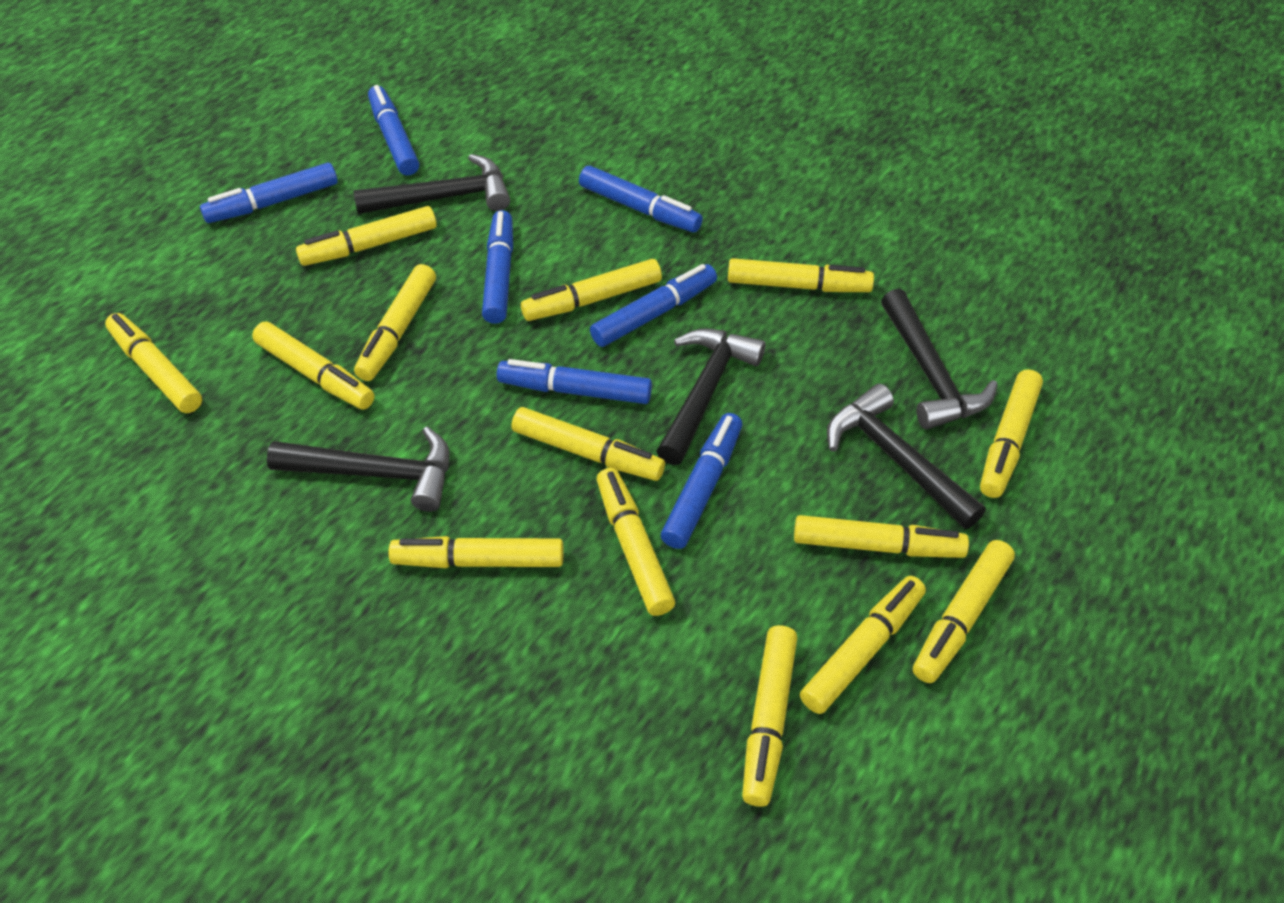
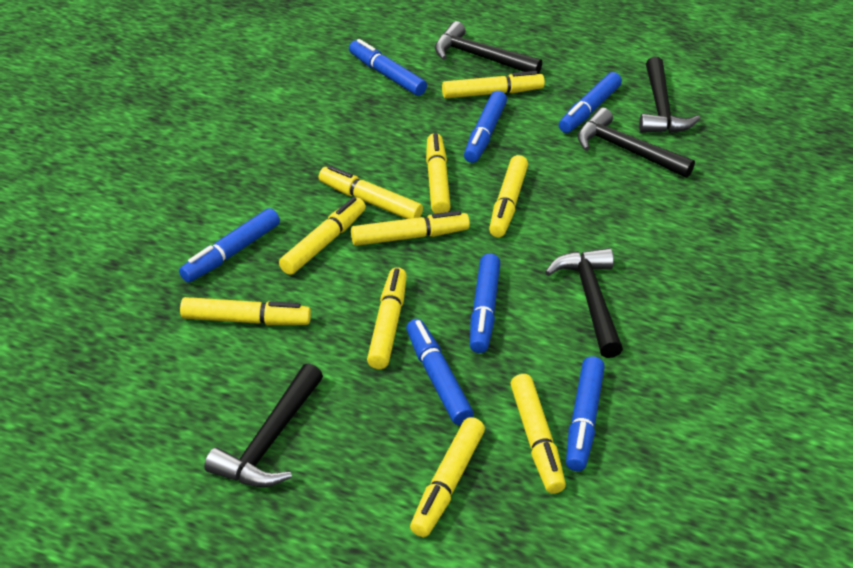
yellow marker: [105,313,202,413] [252,321,375,410] [296,206,437,266] [354,264,436,381] [388,536,563,568] [512,407,665,481] [521,259,662,321] [597,468,675,616] [728,258,874,292] [742,625,797,807] [794,515,969,558] [800,576,926,714] [913,540,1015,683] [980,369,1043,498] = 14 -> [180,297,311,325] [279,197,366,275] [318,165,423,219] [351,211,470,246] [367,267,407,369] [410,417,485,537] [426,133,451,214] [442,71,545,98] [489,155,528,237] [510,374,566,494] = 10

